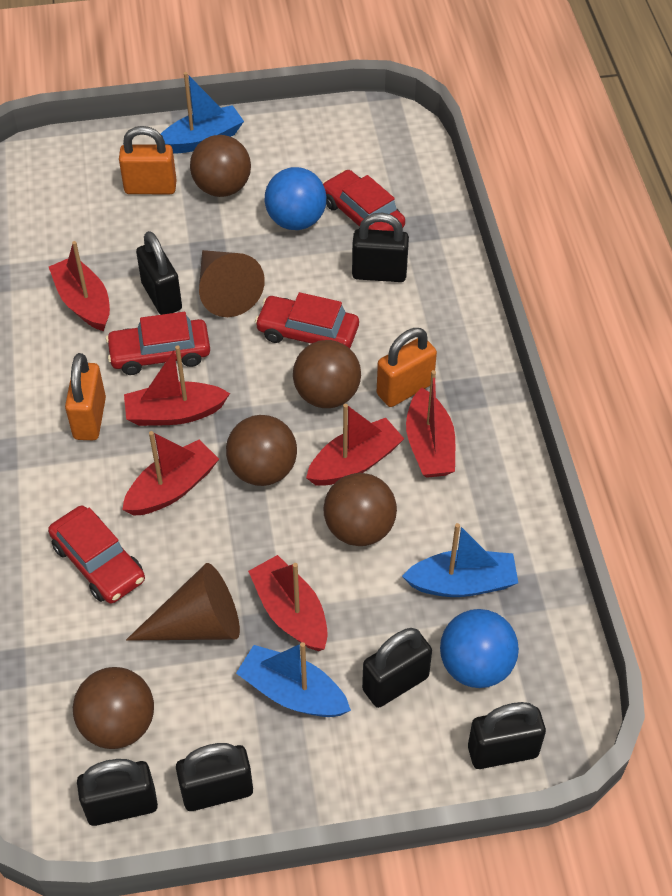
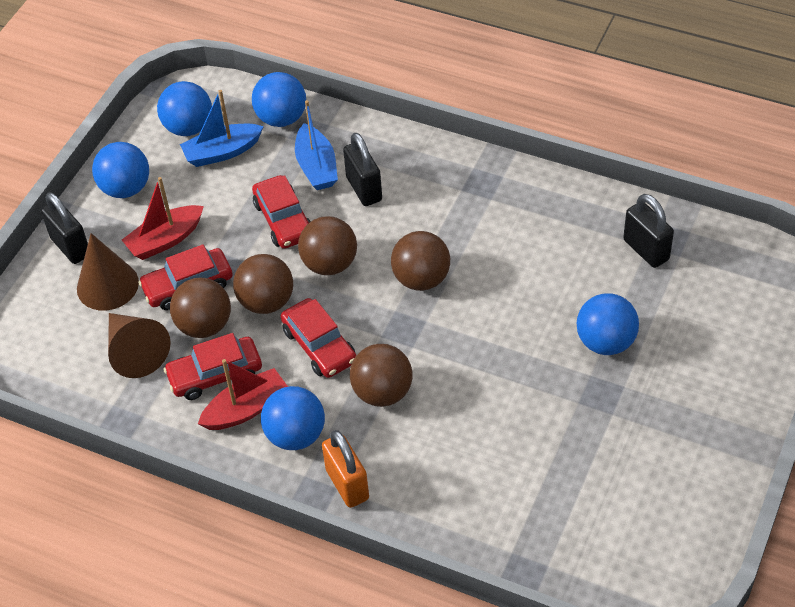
black padlock: [77,759,158,826] [136,231,182,315] [176,743,253,811] [352,213,409,282] [362,628,432,708] [468,702,546,769] = 6 -> [41,192,88,264] [343,133,382,206] [623,194,674,268] = 3
blue ball: [265,167,326,230] [440,609,519,688] = 2 -> [92,142,149,198] [157,81,212,136] [252,72,306,127] [261,386,325,450] [577,293,639,355] = 5
blue boat: [161,72,244,154] [236,642,351,717] [402,523,518,597] = 3 -> [180,90,264,167] [295,100,338,190] = 2
orange padlock: [65,353,106,440] [119,126,177,194] [377,328,437,407] = 3 -> [322,430,369,508] = 1
red boat: [49,241,110,331] [122,431,219,516] [124,345,230,426] [248,555,328,651] [306,404,404,486] [406,370,455,478] = 6 -> [122,177,204,260] [198,359,288,430] = 2

